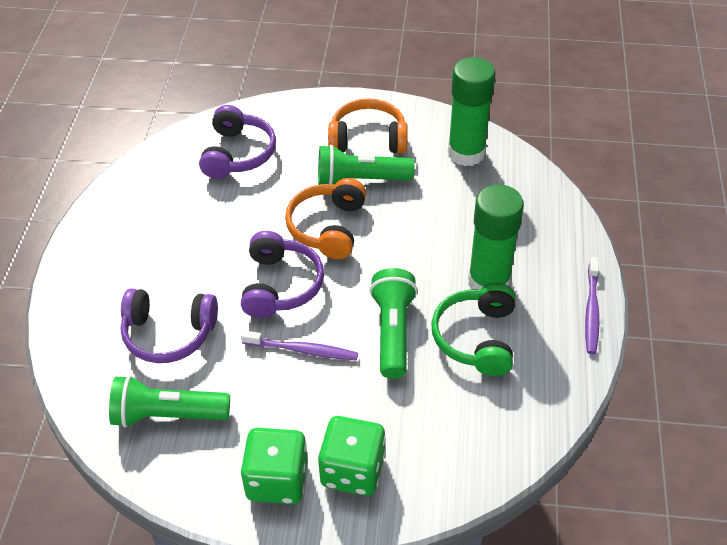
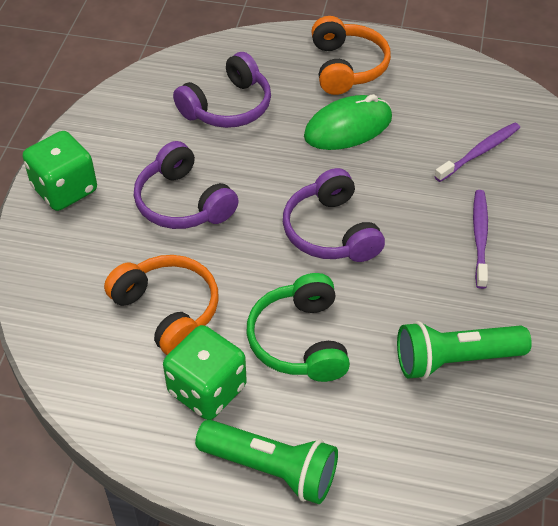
green flashlight: [109,375,230,428] [318,145,415,185] [370,268,418,379] = 3 -> [195,420,338,504] [397,321,532,379] = 2
green glue stick: [448,57,495,166] [468,184,524,290] = 2 -> none = 0
green mouse: none = 0 -> [304,94,392,150] = 1

